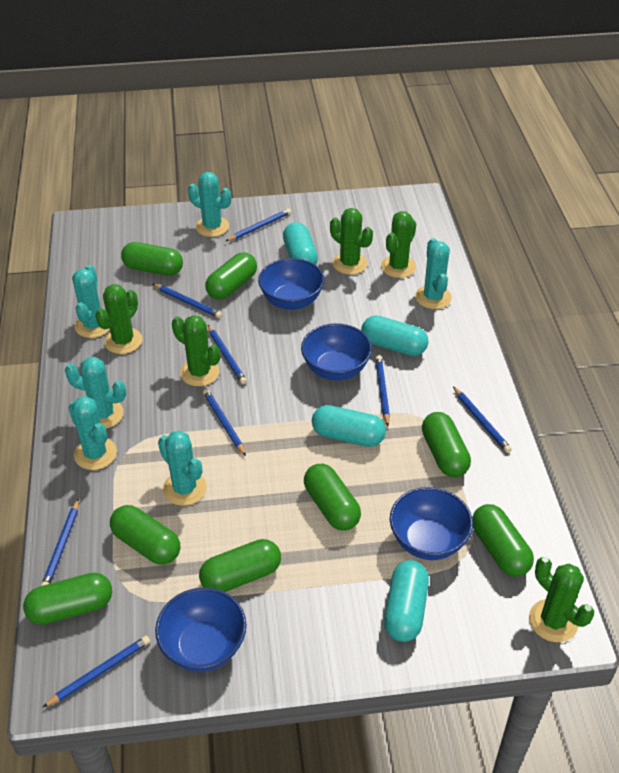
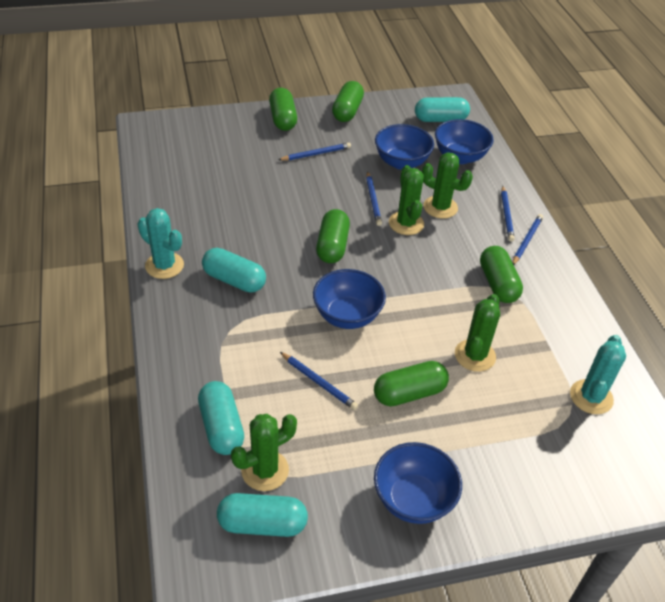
blue pencil: [41,499,79,586] [42,636,150,708] [153,284,222,318] [203,389,246,456] [208,325,247,384] [226,209,291,241] [376,355,390,426] [453,386,512,453] = 8 -> [278,143,351,161] [280,352,358,410] [366,171,382,226] [501,186,515,242] [512,214,543,265] = 5
green cactus: [95,284,142,354] [172,315,220,386] [330,208,373,275] [381,211,416,278] [529,557,594,642] = 5 -> [231,414,297,491] [389,165,424,235] [422,152,473,219] [455,294,500,372] = 4
green capsule: [23,572,112,625] [110,505,180,565] [121,242,183,276] [199,539,281,592] [205,252,257,300] [304,464,361,531] [422,412,471,477] [472,504,534,577] = 8 -> [269,88,297,131] [316,209,350,263] [332,81,364,122] [374,361,449,407] [480,246,523,303] = 5
turquoise cactus: [65,357,126,429] [68,396,117,470] [72,265,110,338] [158,431,207,506] [188,172,231,237] [415,238,452,309] = 6 -> [138,208,184,279] [570,335,626,414] = 2

